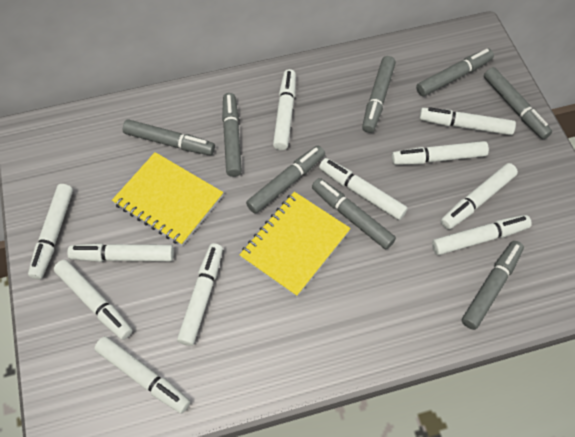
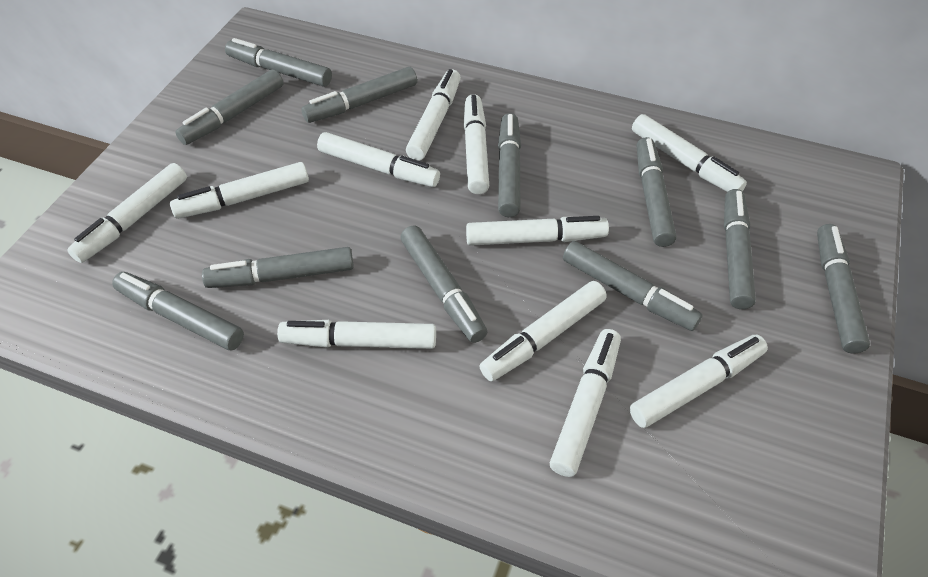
grey marker: [123,119,215,155] [222,93,242,177] [246,146,325,214] [312,178,396,249] [362,56,396,133] [416,49,494,96] [462,241,524,330] [484,67,552,139] = 8 -> [112,272,244,350] [175,69,284,145] [202,247,354,288] [225,38,332,87] [301,67,417,123] [400,225,487,343] [498,113,521,217] [563,241,703,331] [637,137,676,247] [724,189,756,309] [817,224,870,353] = 11
yellow notebook: [112,152,223,246] [239,192,351,297] = 2 -> none = 0

